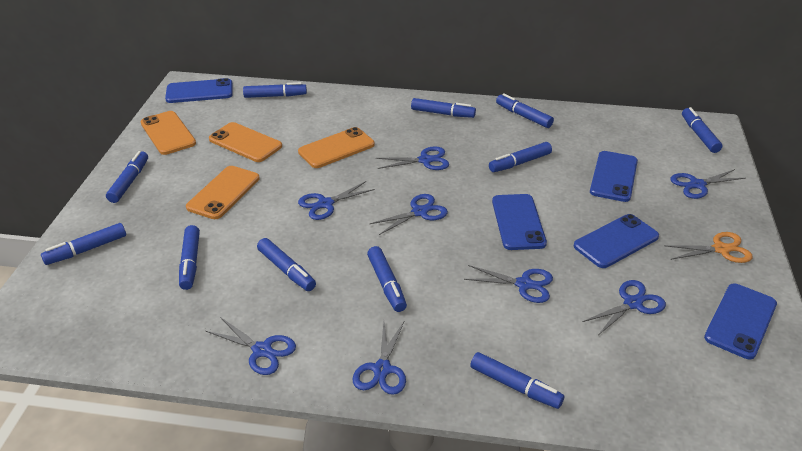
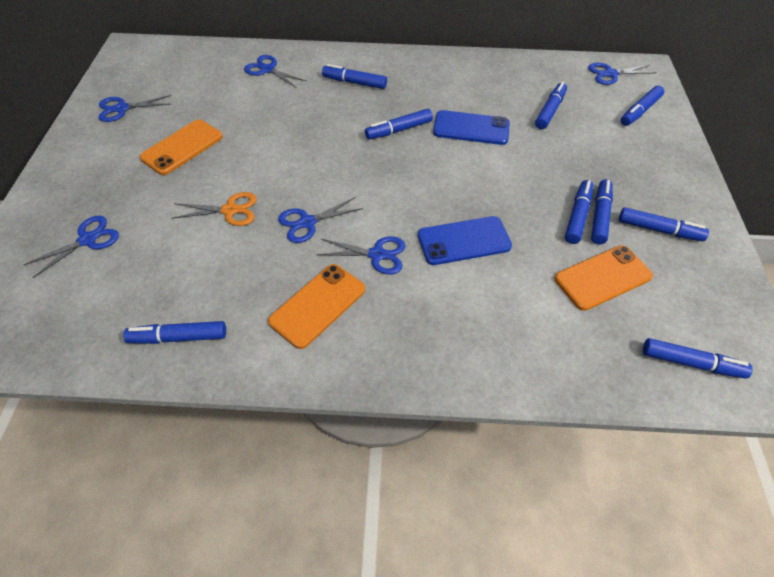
blue marker: [41,223,126,265] [106,151,148,203] [179,225,200,290] [243,82,307,98] [257,238,316,291] [367,246,407,312] [411,98,476,118] [470,352,564,409] [489,142,552,172] [496,93,554,128] [682,107,723,153] = 11 -> [123,321,226,344] [322,64,387,89] [365,109,433,140] [535,82,567,129] [565,180,594,244] [591,179,613,245] [619,207,709,241] [621,85,664,126] [643,338,753,379] = 9
blue phone: [165,78,233,103] [492,194,547,250] [574,214,659,268] [590,151,638,202] [704,284,777,359] = 5 -> [418,216,512,265] [433,110,510,145] = 2
blue scissors: [206,317,296,375] [298,181,375,220] [352,322,406,395] [370,194,448,235] [376,146,449,170] [464,265,553,303] [583,280,666,335] [670,169,746,199] = 8 -> [23,216,119,278] [99,95,171,122] [244,55,306,88] [278,197,363,243] [316,236,406,275] [588,63,656,85] = 6
orange phone: [140,111,196,155] [186,166,260,219] [209,122,282,162] [298,127,375,168] = 4 -> [140,119,223,175] [268,264,365,349] [555,245,653,311] = 3

